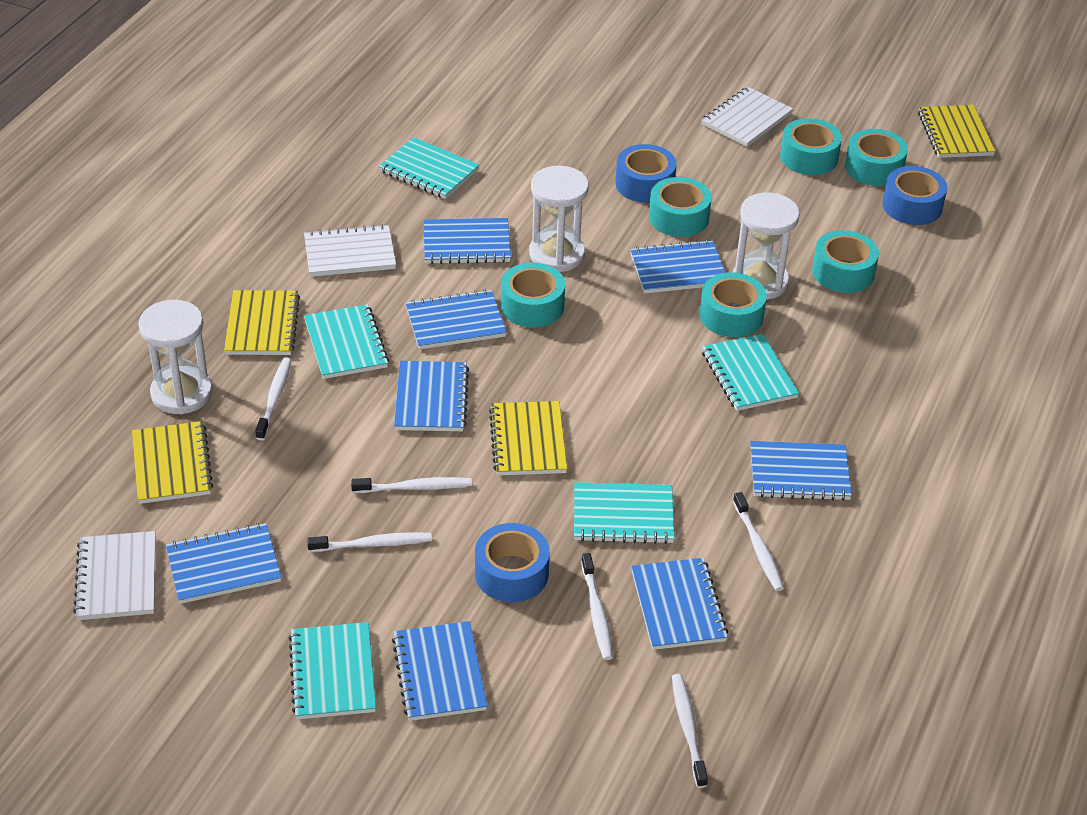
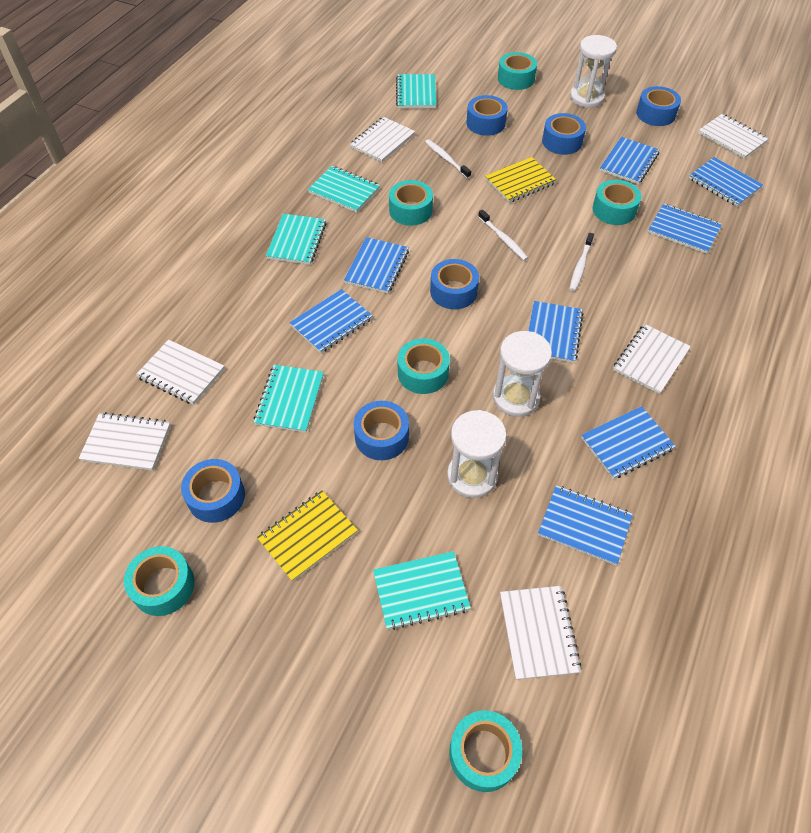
blue tape: [475,523,550,602] [616,144,677,203] [882,166,947,225] = 3 -> [181,459,245,523] [353,401,409,460] [430,259,479,309] [466,95,508,136] [542,113,586,155] [636,86,681,126] = 6
white notebook: [73,531,156,620] [304,224,396,277] [701,86,793,147] = 3 -> [79,412,171,471] [136,340,225,405] [350,117,415,162] [500,586,582,680] [613,324,691,394] [698,114,769,159] = 6
white toothbrush: [255,358,292,440] [307,532,432,552] [351,477,472,493] [581,553,613,660] [672,674,708,788] [733,492,784,591] = 6 -> [425,139,471,179] [478,210,528,261] [570,233,594,291] = 3
yellow notebook: [132,421,213,504] [224,290,300,355] [489,401,567,476] [918,105,995,158] = 4 -> [257,490,358,582] [485,157,557,203] = 2

